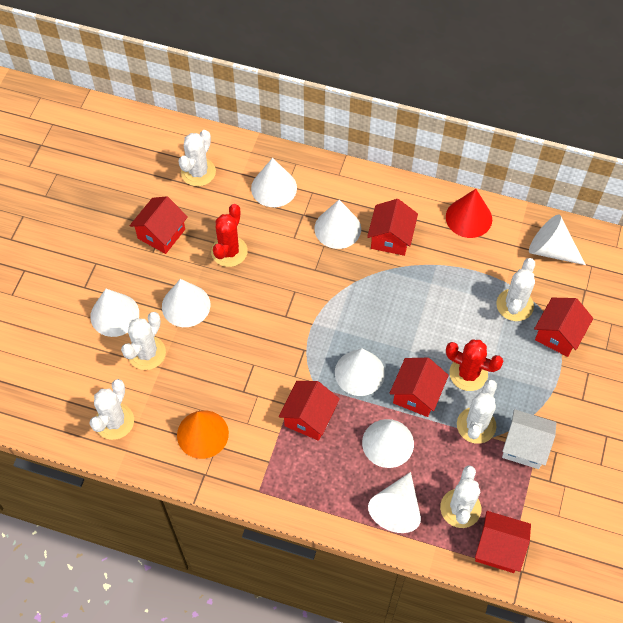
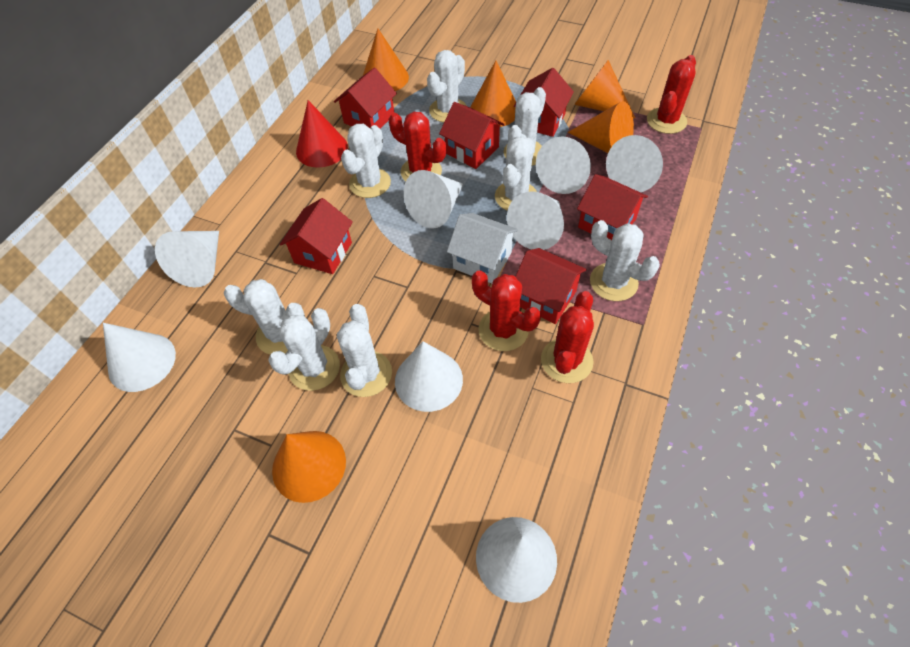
orange cone: [177,410,229,459] = 1 -> [272,431,346,503] [363,29,409,91] [470,60,516,127] [568,101,634,153] [574,60,635,118] = 5
red cactus: [211,204,248,267] [446,339,503,391] = 2 -> [389,112,446,181] [472,270,541,351] [541,291,594,383] [647,55,696,134] = 4
white cactus: [89,379,134,440] [121,312,166,370] [178,130,216,186] [440,465,481,528] [457,379,497,444] [496,258,535,321] = 6 -> [224,279,305,355] [268,308,340,391] [337,304,392,397] [341,124,391,198] [427,50,467,122] [495,137,537,211] [504,87,546,166] [590,220,660,301] = 8

